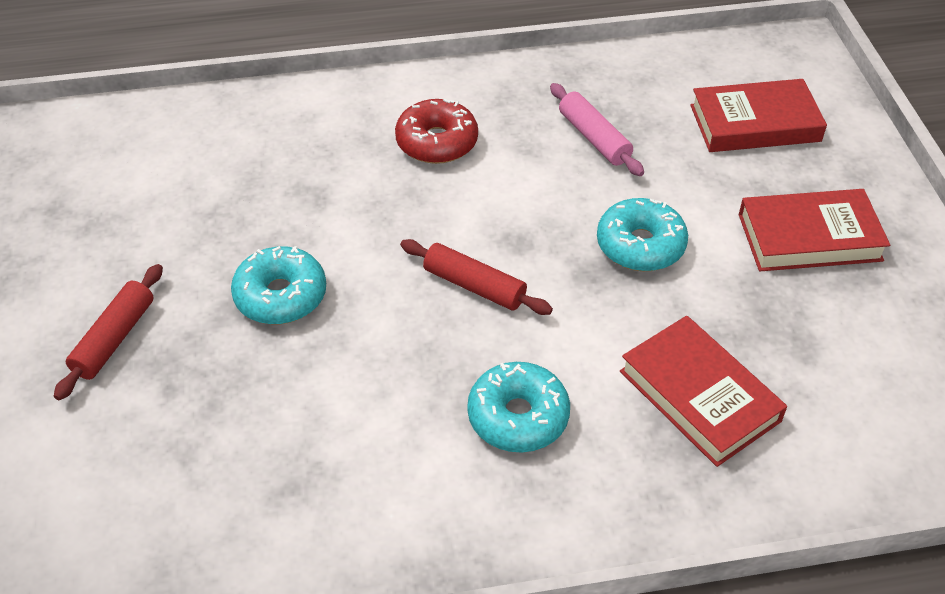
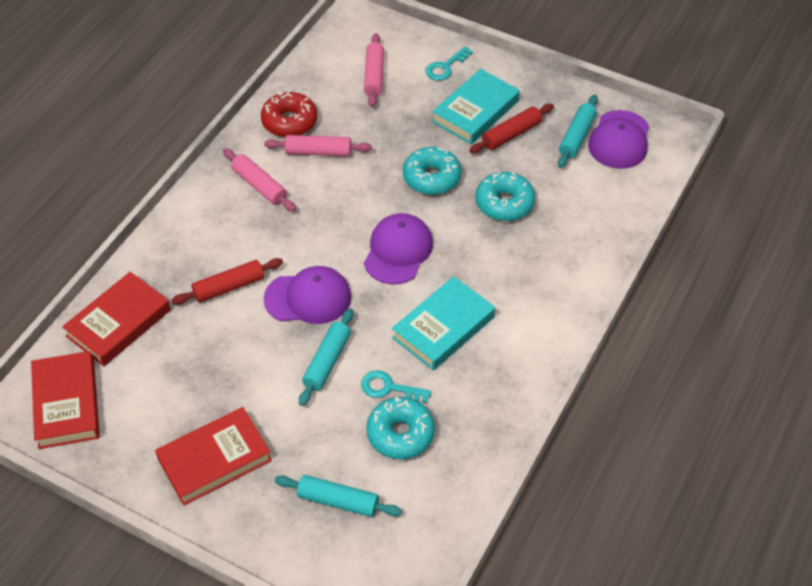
pink rolling pin: [550,83,644,176] = 1 -> [223,148,296,212] [264,135,372,156] [364,33,384,107] = 3
purple cap: none = 0 -> [264,266,351,324] [364,213,433,284] [588,110,649,169] = 3
turquoise book: none = 0 -> [392,276,495,370] [432,69,520,144] = 2
turquoise key: none = 0 -> [361,370,431,403] [426,46,473,81] = 2
turquoise rolling pin: none = 0 -> [275,475,402,517] [299,309,353,406] [558,95,598,168] = 3

